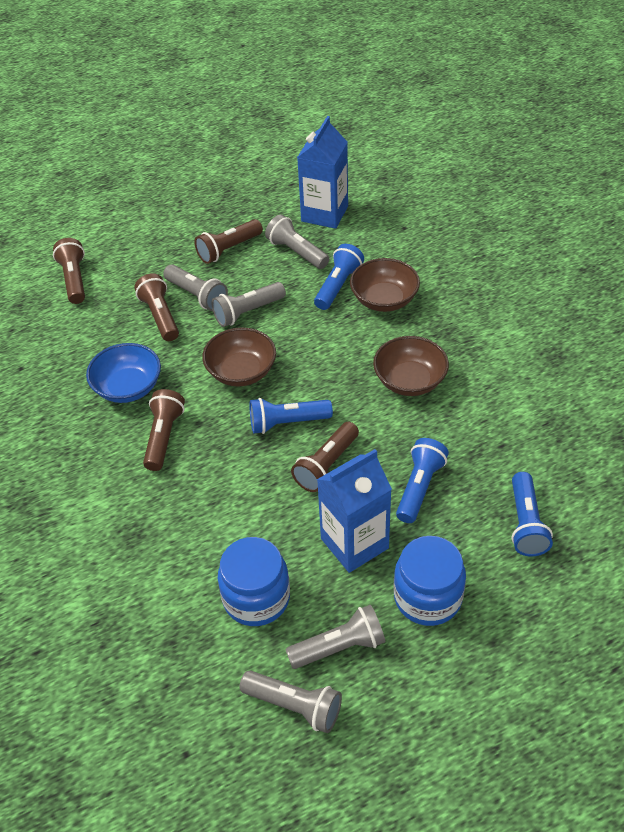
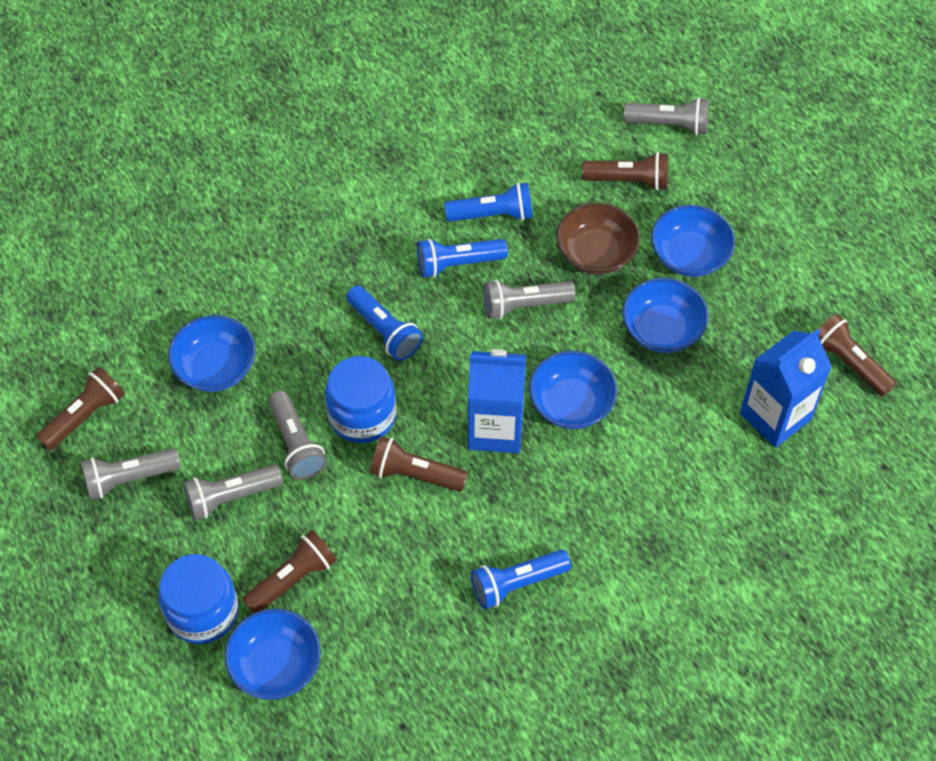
blue bowl: [86,343,161,403] = 1 -> [168,315,256,392] [225,609,321,700] [529,351,617,429] [622,278,709,353] [651,205,735,277] = 5
brown bowl: [202,327,276,387] [350,258,420,312] [373,336,449,396] = 3 -> [556,203,640,275] = 1

